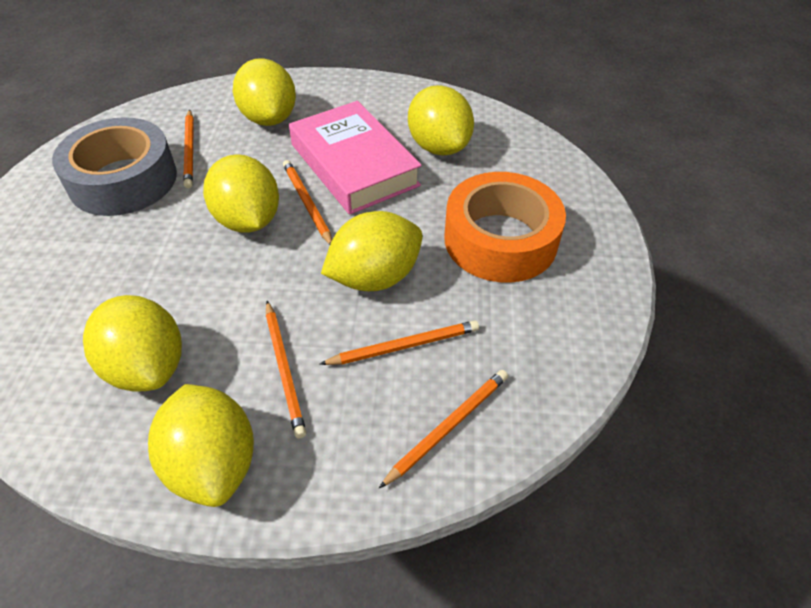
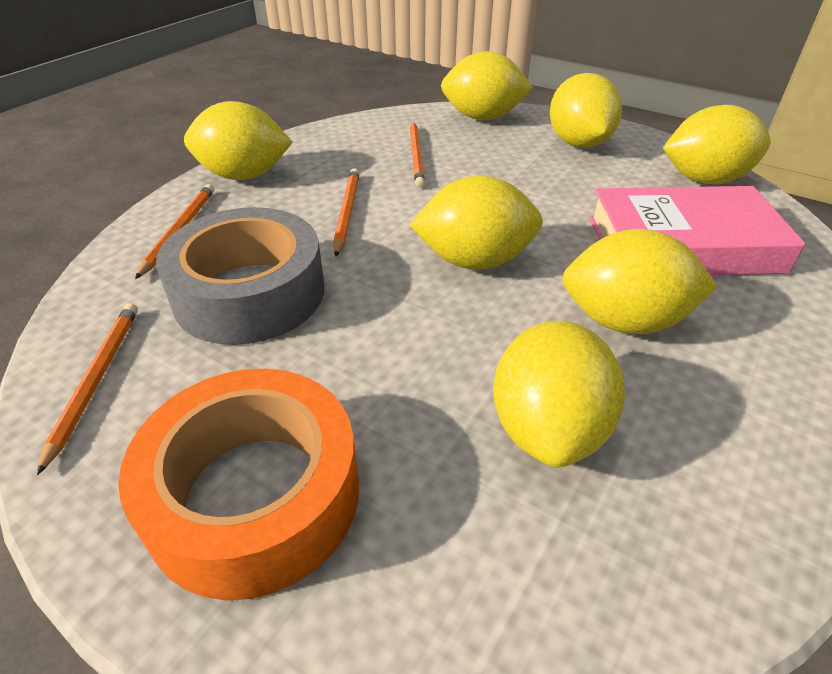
orange pencil: [183,110,194,188] [266,301,306,439] [283,160,332,245] [320,320,479,365] [379,370,508,488] = 5 -> [37,303,138,475] [135,184,214,279] [333,168,360,257] [410,122,425,188] = 4
yellow lemon: [83,295,182,392] [148,384,254,507] [203,154,279,233] [233,58,296,126] [321,211,423,291] [408,85,474,155] = 6 -> [184,101,292,180] [410,175,543,270] [441,51,533,120] [493,321,625,467] [550,73,622,148] [562,229,718,334] [663,105,771,184] = 7

